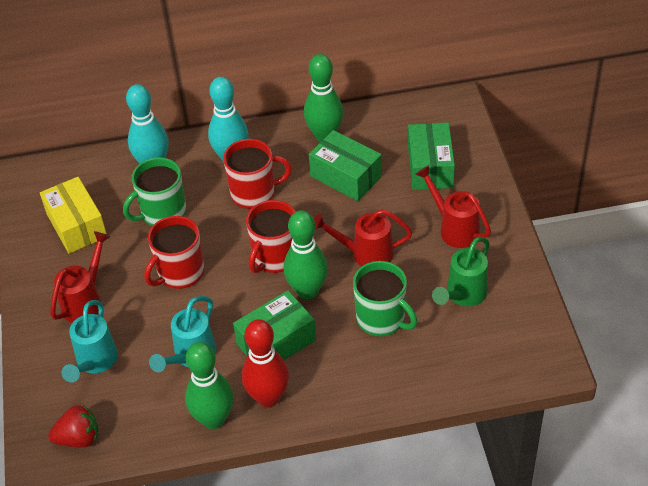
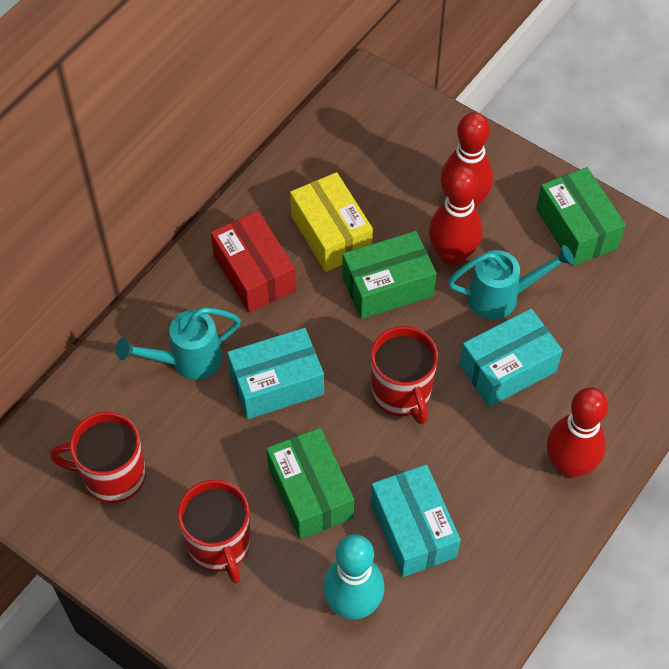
green bowling pin: [185,342,234,429] [284,210,328,299] [304,54,343,142] = 3 -> none = 0
green mug: [123,157,186,226] [353,261,417,336] = 2 -> none = 0
green watering can: [432,237,489,306] = 1 -> none = 0
red bowling pin: [242,319,289,407] = 1 -> [429,166,483,266] [441,112,493,208] [547,387,608,478] = 3
red box: none = 0 -> [211,211,296,313] = 1
red strawberry: [48,405,98,448] = 1 -> none = 0
red watering can: [50,231,110,323] [314,209,412,267] [415,165,491,248] = 3 -> none = 0
turquoise bowling pin: [126,84,169,164] [208,77,248,162] = 2 -> [323,534,384,619] = 1
turquoise box: none = 0 -> [227,328,324,419] [371,464,461,577] [460,308,563,407] = 3

